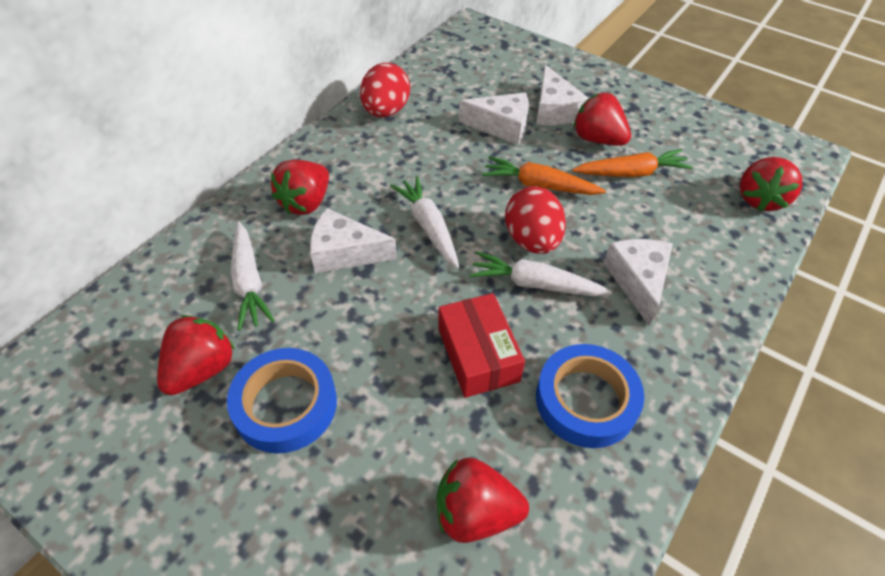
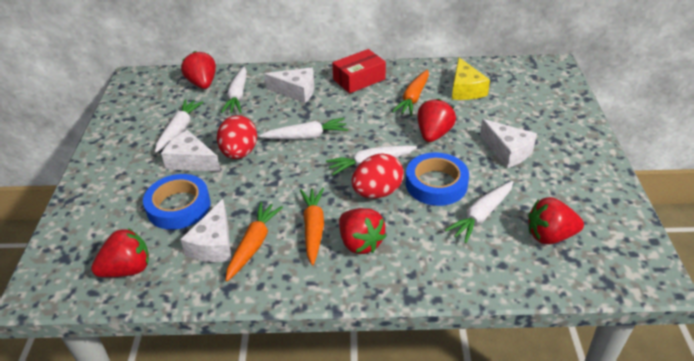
orange carrot: [482,156,606,195] [572,149,693,177] = 2 -> [225,202,283,281] [300,188,324,265] [392,69,429,116] = 3
white carrot: [231,221,275,331] [390,176,459,268] [469,251,612,296] = 3 -> [155,99,203,153] [221,67,247,113] [259,118,348,139] [326,145,417,175] [445,181,513,243] = 5
yellow cheese: none = 0 -> [452,58,490,100] = 1

